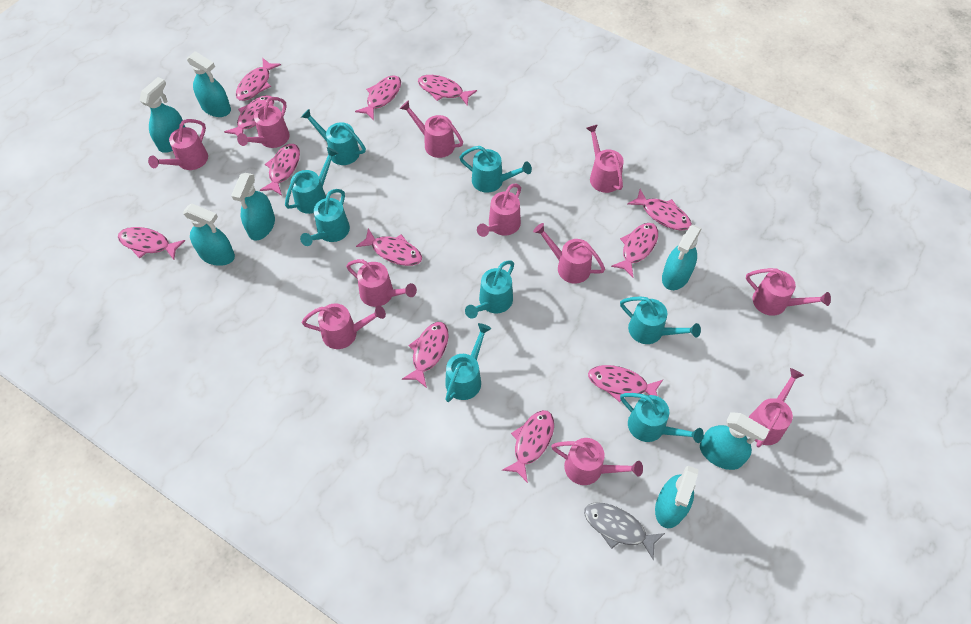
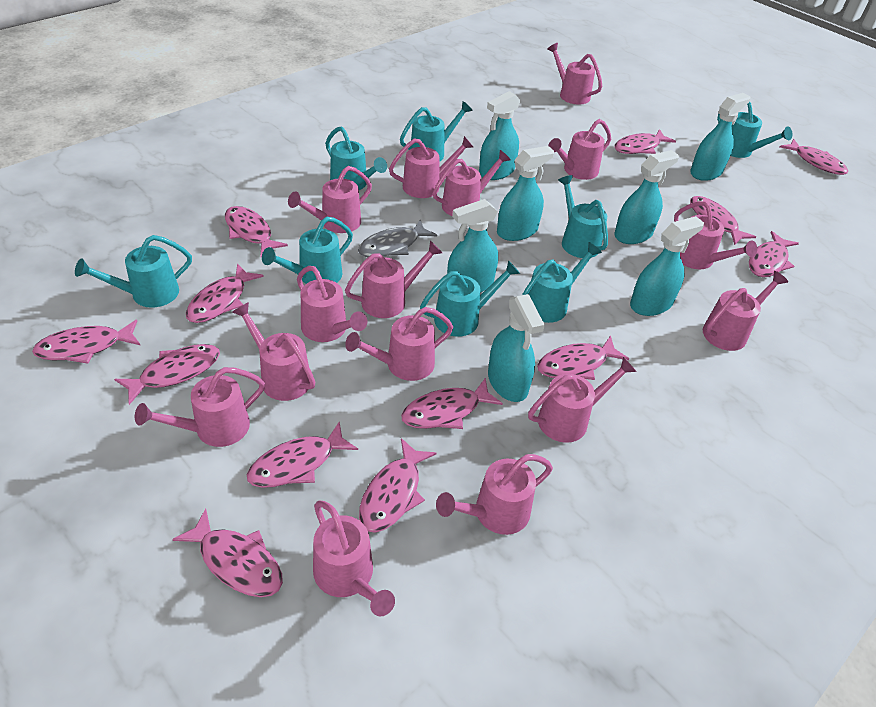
pink fish: [118,227,185,260] [224,95,274,136] [236,58,281,101] [260,144,300,196] [355,75,401,120] [356,228,422,266] [402,322,449,388] [418,75,477,106] [502,410,554,483] [588,365,663,402] [611,223,658,277] [627,189,692,231] = 12 -> [32,319,140,364] [114,344,220,405] [172,509,283,597] [186,264,264,323] [225,206,288,257] [247,422,358,488] [359,438,436,533] [401,378,503,429] [537,335,629,380] [614,129,676,154] [690,196,756,245] [749,231,799,277] [780,139,848,175] = 13
pink watering can: [148,119,208,170] [237,97,290,148] [302,303,386,349] [346,259,417,307] [400,100,463,158] [477,184,521,237] [533,223,605,284] [551,438,643,485] [586,124,624,193] [746,268,831,316] [749,368,804,447] = 11 -> [135,367,265,447] [232,302,315,401] [288,166,372,233] [297,266,367,342] [313,501,395,617] [345,241,442,318] [345,307,453,381] [389,136,473,198] [433,150,511,216] [436,454,553,535] [528,357,637,443] [547,43,602,105] [548,119,611,180] [674,201,757,269] [703,271,788,351] = 15

